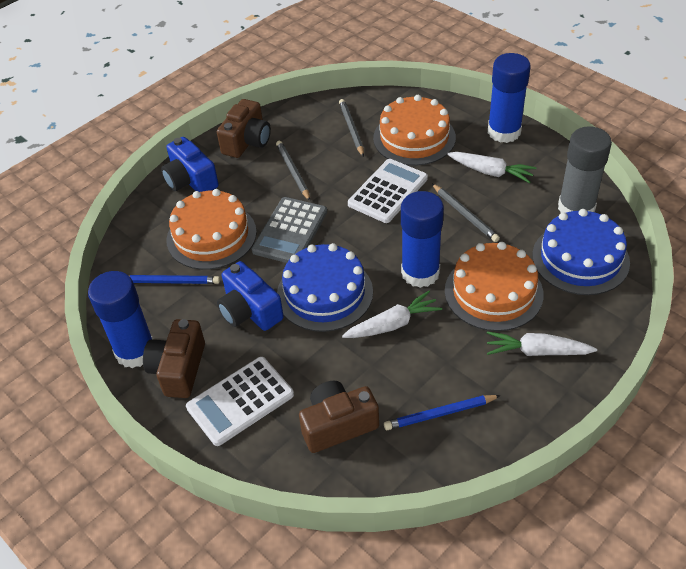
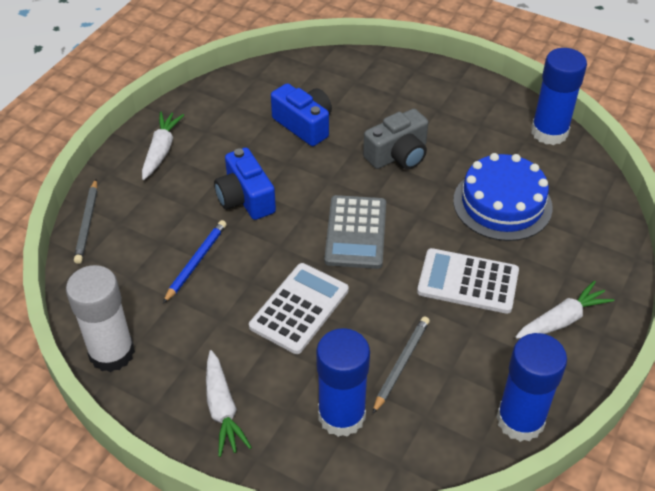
blue cake: [277,243,373,332] [532,209,630,295] = 2 -> [453,153,553,241] = 1
blue pencil: [129,275,220,284] [384,395,501,430] = 2 -> [163,220,227,303] = 1
brown camera: [143,319,205,398] [217,99,271,158] [299,381,379,453] = 3 -> none = 0
grey camera: none = 0 -> [363,109,428,169] = 1
grey glue stick: [558,126,612,213] = 1 -> none = 0
grey pencil: [276,141,310,201] [339,99,364,157] [432,184,500,242] = 3 -> [74,179,98,264] [372,316,430,414] = 2
orange cake: [166,189,257,270] [373,95,456,166] [445,242,544,331] = 3 -> none = 0
white glue stick: none = 0 -> [66,265,135,372] = 1

